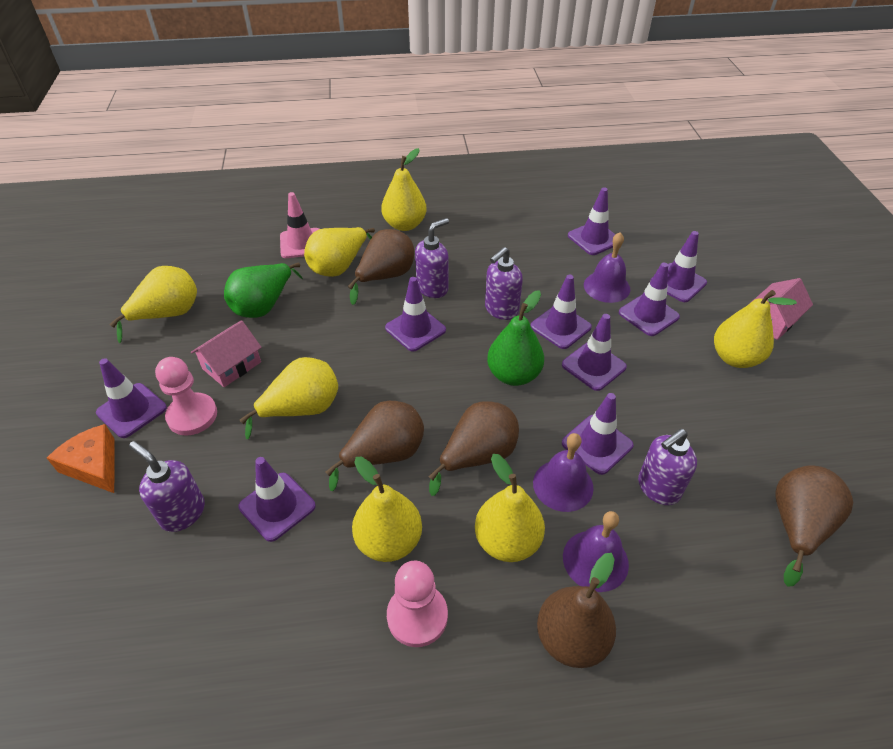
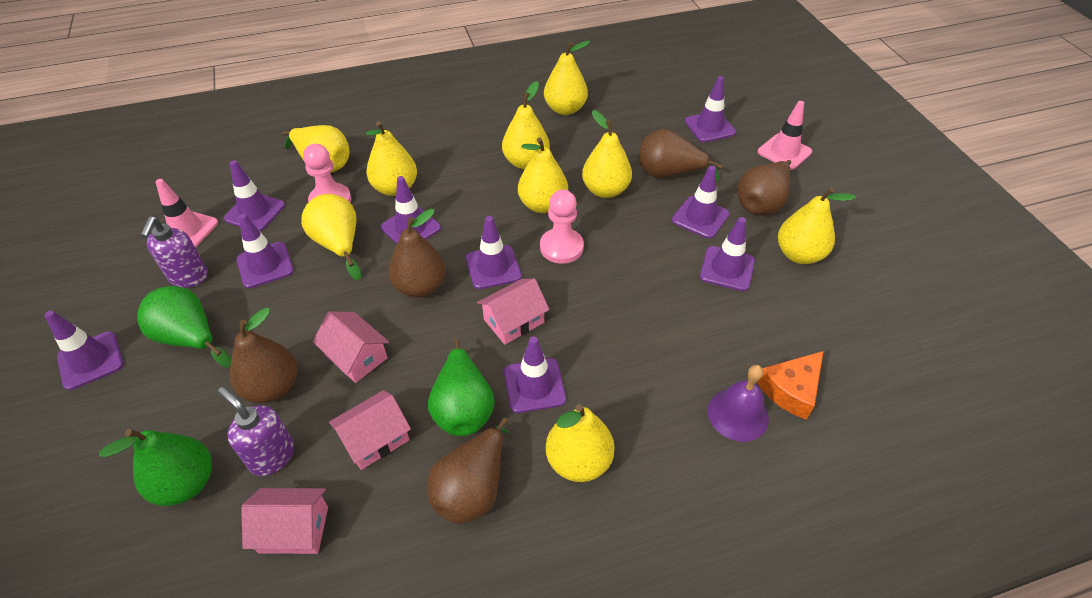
green pear: [224,262,303,318] [487,290,544,386] = 2 -> [99,429,212,506] [137,286,231,368] [428,339,495,436] = 3
pink house: [191,320,262,387] [748,278,813,340] = 2 -> [241,488,328,554] [313,311,389,383] [329,390,411,470] [477,278,550,345] = 4
pink traffic cone: [280,192,319,258] = 1 -> [156,179,218,248] [758,101,812,170] = 2
purple bell: [533,433,594,512] [563,511,629,592] [584,232,630,303] = 3 -> [708,365,769,442] = 1
purple soap dispenser: [129,441,205,532] [415,218,449,298] [485,247,523,320] [638,429,697,505] = 4 -> [141,217,208,288] [218,387,294,476] = 2
yellow pear: [109,266,197,343] [240,357,338,439] [304,227,375,277] [352,457,422,562] [381,148,427,231] [475,454,545,562] [714,290,797,368] = 7 -> [283,125,349,173] [301,194,361,280] [366,121,417,196] [502,81,550,169] [518,137,568,213] [544,41,590,115] [546,404,615,482] [582,110,632,198] [778,187,856,264] = 9

